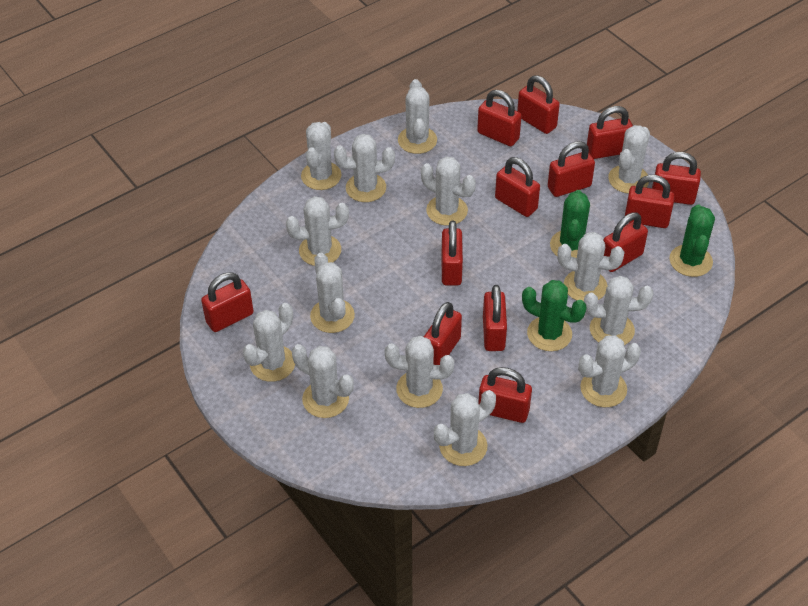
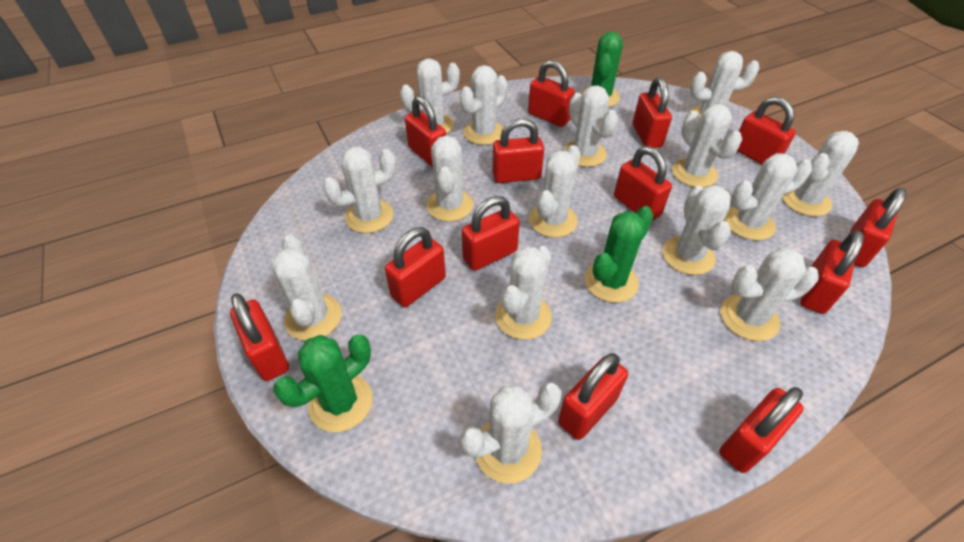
white cactus: [243,303,295,382] [286,196,349,266] [292,344,354,418] [301,122,342,190] [310,253,355,333] [334,134,395,202] [385,336,454,408] [398,79,437,154] [421,156,476,226] [434,390,496,466] [557,232,625,301] [578,335,641,407] [584,276,653,345] [608,125,650,193] = 14 -> [271,235,342,341] [323,147,396,233] [400,59,460,134] [426,136,474,222] [459,65,508,145] [460,382,562,484] [495,246,552,340] [529,145,581,238] [564,85,618,167] [663,185,731,275] [672,105,742,188] [689,51,759,124] [721,248,819,341] [725,153,812,241] [782,131,859,216] = 15

